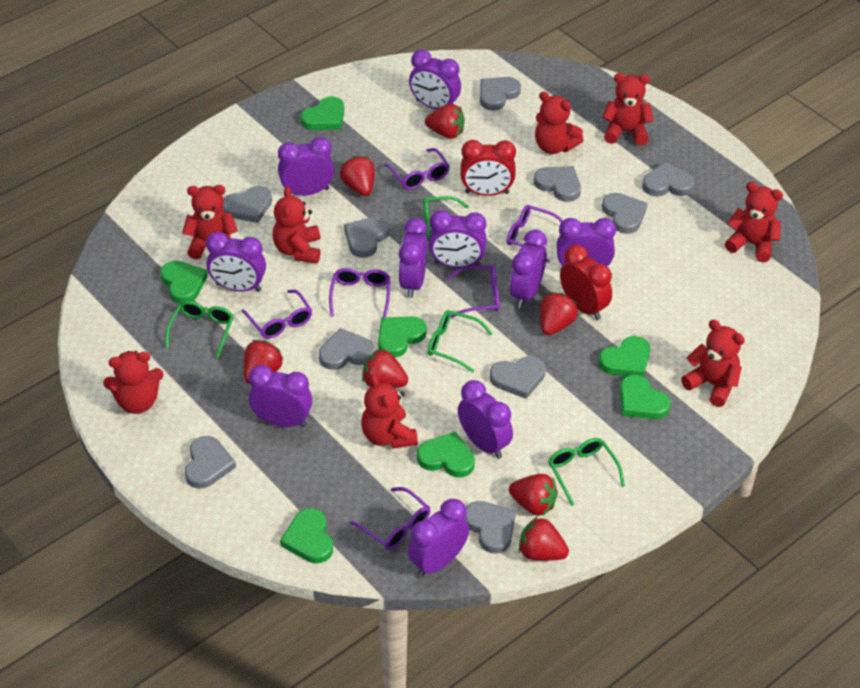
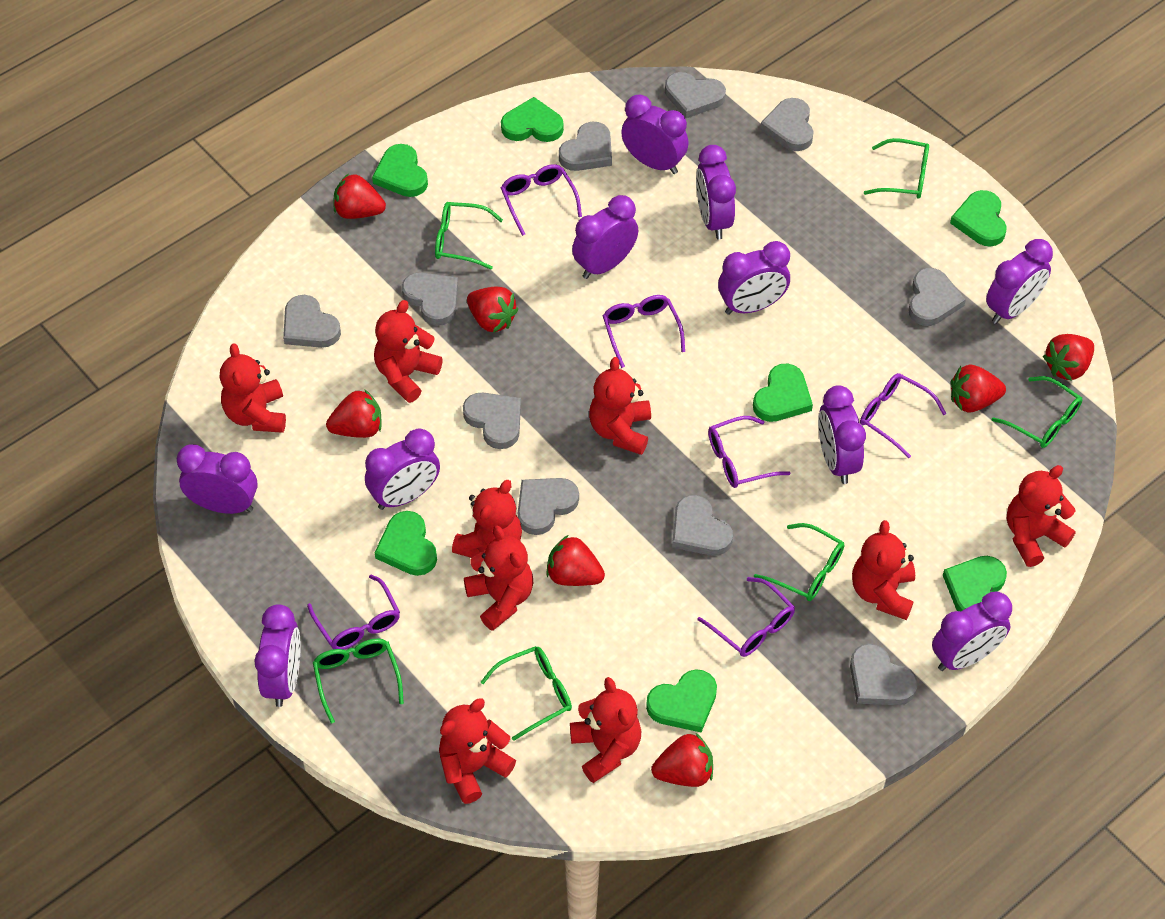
green glasses: [165,301,234,358] [423,196,469,241] [428,310,493,372] [548,438,625,506] = 4 -> [313,639,404,723] [435,202,503,270] [481,646,572,741] [754,523,844,601] [864,138,929,199] [992,376,1082,448] = 6
red clock: [460,140,516,196] [560,245,612,320] = 2 -> none = 0
red teddy bear: [103,351,164,414] [182,185,238,259] [273,186,321,264] [361,375,418,449] [535,91,583,154] [602,73,654,145] [681,320,745,407] [725,182,783,262] = 8 -> [220,343,286,433] [374,300,443,403] [439,699,516,804] [452,480,522,558] [464,525,533,631] [570,677,641,783] [589,357,651,455] [852,520,915,620] [1007,465,1076,567] = 9

